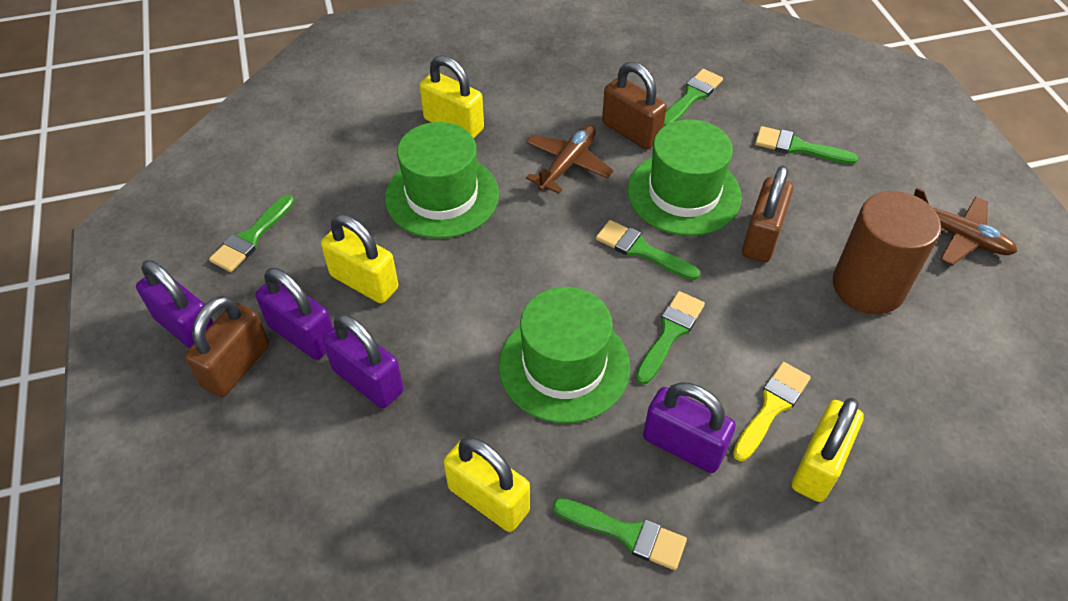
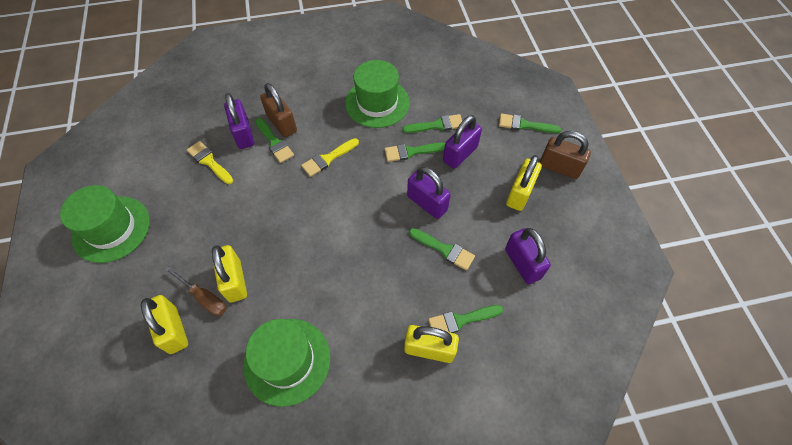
brown cylinder: [833,191,941,314] = 1 -> none = 0
brown padlock: [185,296,269,397] [602,62,667,150] [742,165,793,262] = 3 -> [260,83,297,137] [539,131,591,179] = 2
brown plane: [526,125,614,194] [914,188,1017,266] = 2 -> none = 0
brown screwdriver: none = 0 -> [165,266,226,316] = 1
yellow brush: [733,362,811,461] = 1 -> [187,141,233,184] [301,138,359,177] = 2

